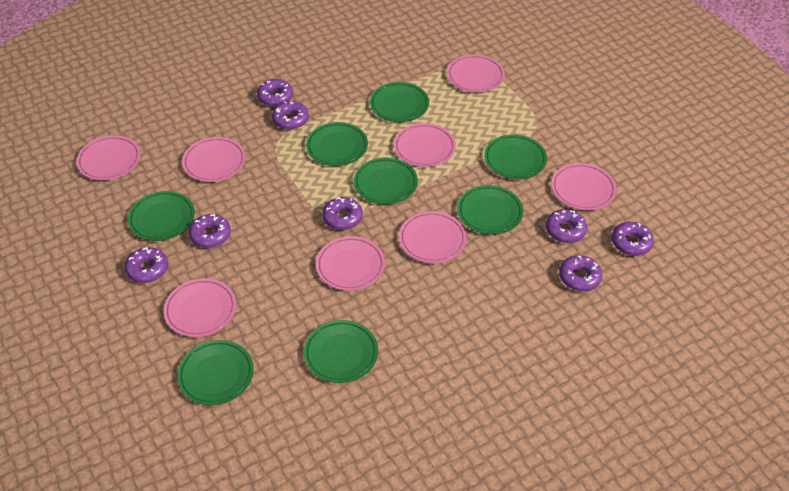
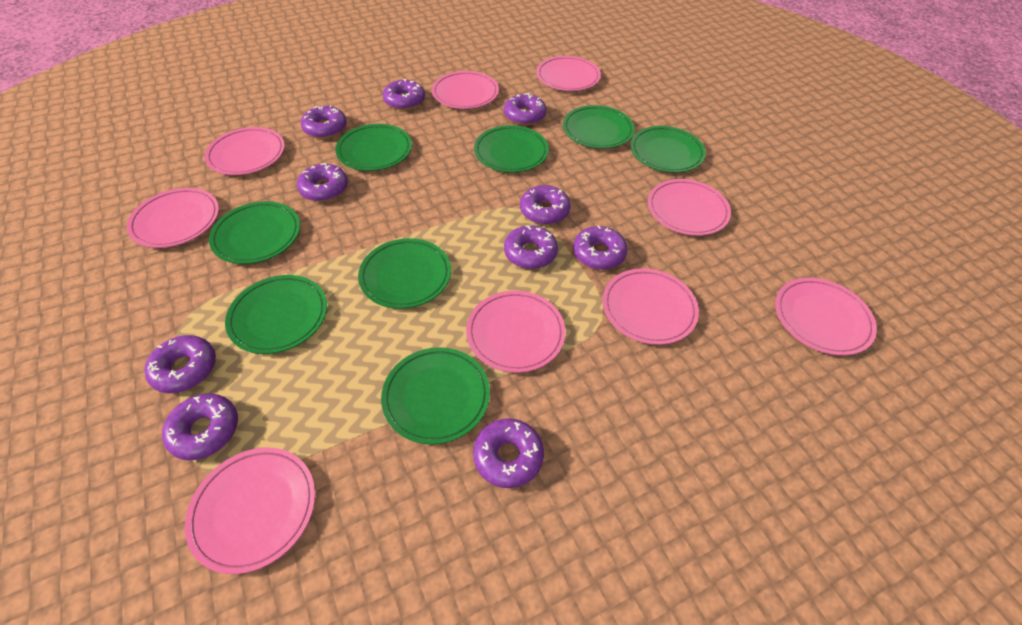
pink plate: [77,135,141,180] [164,278,236,337] [182,137,246,182] [316,236,385,291] [394,123,456,167] [399,211,467,263] [447,54,505,92] [552,163,617,210] = 8 -> [127,188,219,248] [185,448,315,574] [205,127,285,175] [432,71,499,109] [466,291,566,373] [536,56,601,91] [602,268,699,345] [648,179,731,236] [775,278,877,356] = 9
purple donut: [125,247,168,283] [189,214,231,248] [257,79,293,107] [272,101,309,130] [322,197,363,230] [546,209,587,243] [559,255,602,291] [612,222,654,256] = 8 -> [144,335,216,393] [162,394,238,460] [297,163,348,202] [301,105,347,139] [383,79,425,110] [473,418,544,488] [504,93,547,125] [504,225,558,269] [520,185,570,225] [573,225,628,270] = 10

